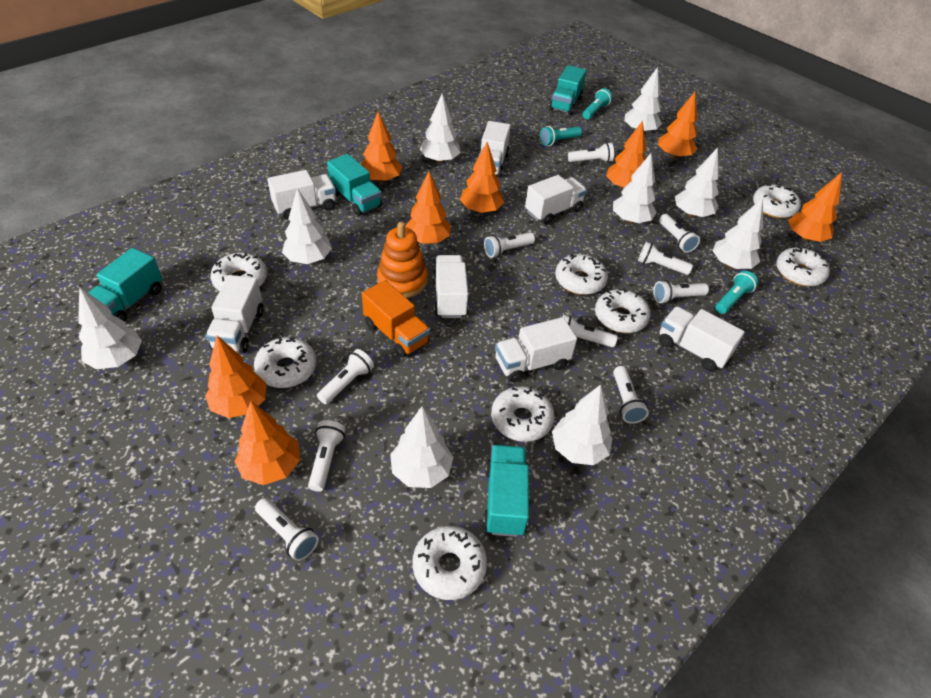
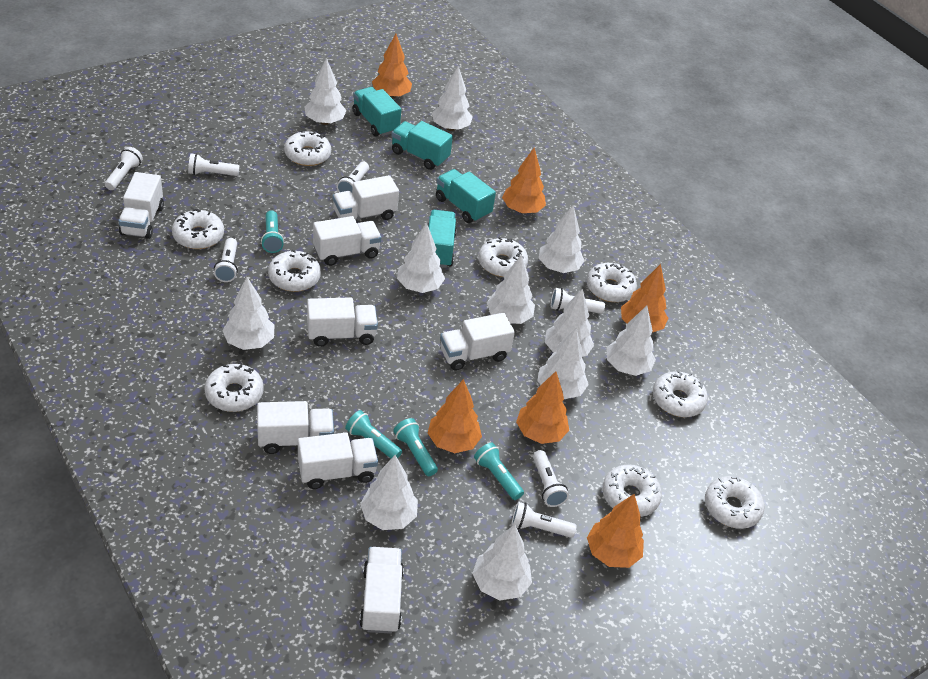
orange stacking toy: [377,222,428,298] = 1 -> none = 0
orange tree: [205,335,266,418] [234,401,300,485] [361,111,402,183] [405,171,451,244] [460,142,504,214] [606,121,647,190] [658,92,698,159] [788,172,842,242] = 8 -> [372,34,412,99] [428,379,482,453] [502,148,546,214] [516,371,569,444] [587,494,644,568] [621,264,668,332] = 6
orange truck: [362,280,430,358] = 1 -> none = 0
turquoise flashlight: [540,126,582,146] [583,88,612,119] [716,271,758,314] = 3 -> [261,210,284,253] [345,410,402,458] [393,418,438,476] [474,442,524,500] = 4
white donut: [210,252,267,291] [254,336,316,388] [412,526,487,600] [491,386,554,442] [555,254,608,295] [595,288,650,333] [753,184,801,218] [776,246,830,286] = 8 -> [172,209,224,249] [204,363,264,412] [268,250,321,292] [284,131,331,166] [478,237,528,277] [587,263,637,302] [602,465,662,517] [653,371,708,417] [705,476,764,529] = 9
white flashlight: [255,498,319,561] [308,420,345,492] [317,349,374,404] [484,232,535,258] [563,315,618,347] [568,143,614,162] [613,366,649,424] [638,242,693,275] [653,280,709,304] [659,214,700,253] = 10 -> [105,147,143,190] [188,153,239,176] [214,238,238,282] [337,162,369,192] [511,502,577,538] [533,450,569,507] [550,288,605,314] = 7
white tree: [78,287,142,369] [282,188,332,264] [390,406,453,488] [420,93,461,164] [552,384,612,465] [613,153,657,224] [624,67,662,131] [675,148,719,218] [713,198,763,269] = 9 -> [222,277,275,350] [305,58,347,125] [360,455,418,530] [397,223,445,293] [432,66,472,131] [472,524,532,601] [487,254,535,324] [537,328,589,399] [539,205,584,273] [545,289,594,357] [607,305,656,376] = 11
white truck: [206,275,264,353] [267,170,336,220] [432,255,469,318] [478,121,511,178] [495,317,577,382] [525,175,587,225] [659,306,745,371] = 7 -> [118,172,164,239] [257,401,334,454] [298,433,378,489] [307,297,378,347] [313,216,381,266] [333,175,399,220] [359,547,404,634] [440,313,515,371] = 8

